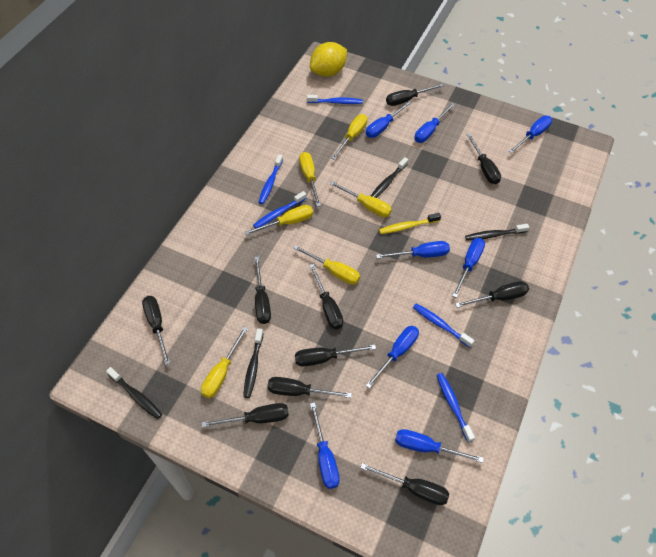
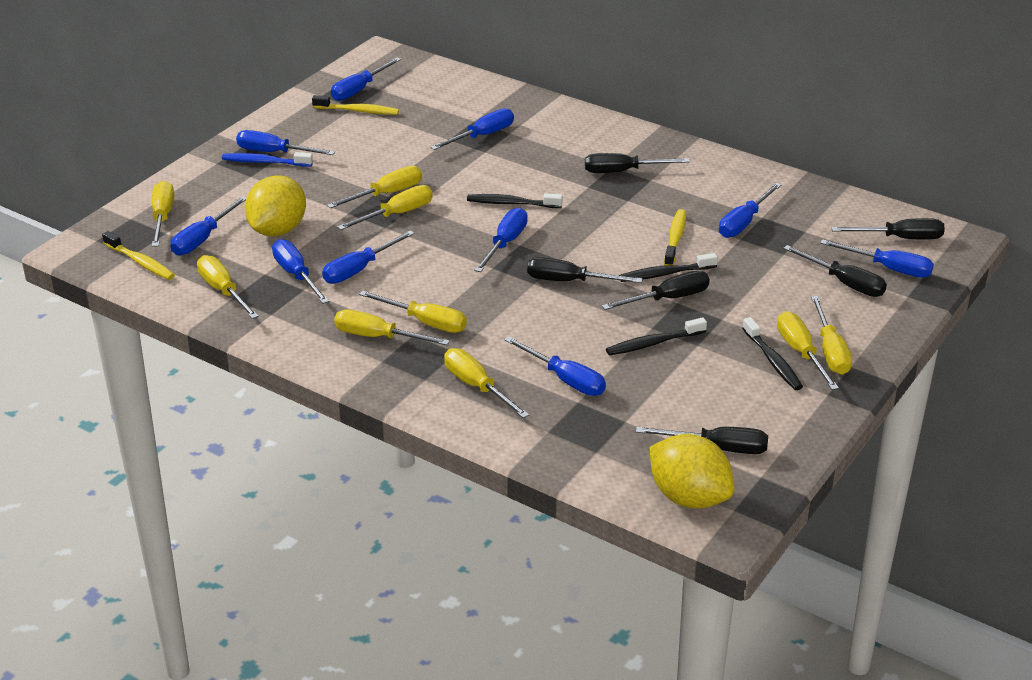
black screwdriver: [142,296,170,365] [202,403,289,427] [254,256,271,324] [267,377,352,398] [295,345,376,367] [309,264,343,329] [360,463,450,505] [386,83,444,106] [455,281,529,308] [466,133,501,184] = 10 -> [527,257,643,283] [585,153,690,173] [602,271,710,310] [636,427,768,454] [783,245,887,297] [831,218,945,240] = 6
blue screwdriver: [310,402,340,489] [365,326,419,389] [366,101,412,138] [376,241,450,259] [395,429,484,463] [414,103,455,143] [452,238,485,298] [509,116,552,153] = 8 -> [170,196,247,255] [236,130,335,155] [272,239,329,304] [322,230,415,284] [331,57,401,101] [430,108,514,150] [474,207,527,272] [505,336,606,396] [719,183,781,238] [820,239,934,278] = 10
blue toothbrush: [253,191,307,228] [258,154,283,204] [307,95,362,104] [413,303,475,348] [437,373,475,443] = 5 -> [222,152,313,167] = 1
yellow lemon: [310,42,347,77] = 1 -> [245,175,306,236] [650,434,734,509] = 2
yellow screwdriver: [201,327,248,398] [245,205,313,235] [294,245,360,285] [299,152,321,207] [329,181,392,217] [331,114,368,160] = 6 -> [152,181,174,247] [197,255,259,319] [327,166,422,208] [334,309,450,345] [337,185,433,230] [359,290,467,333] [444,348,529,418] [777,311,839,390] [811,296,852,374] = 9
yellow toothbrush: [379,213,441,234] = 1 -> [102,231,175,280] [312,95,399,115] [664,209,686,266] = 3

